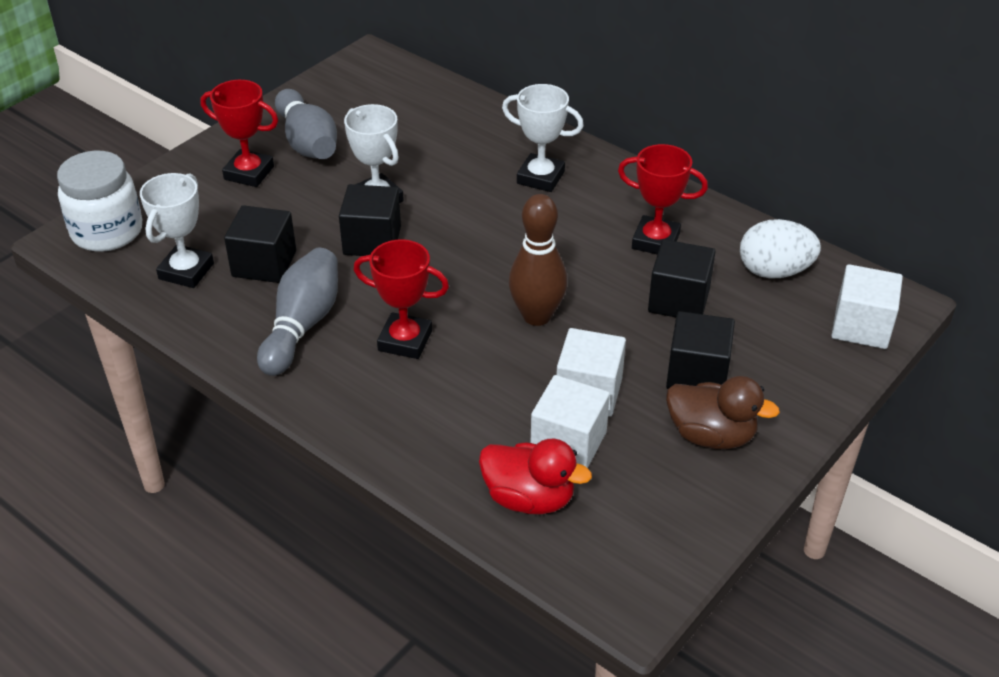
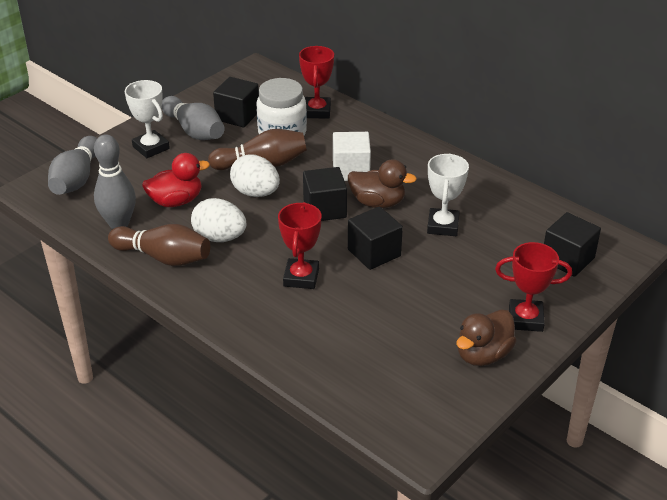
brown bowling pin: [508,194,568,326] = 1 -> [108,224,210,266] [208,129,307,170] = 2
brown duck: [666,376,780,450] = 1 -> [348,159,417,208] [456,309,517,366] = 2
grey bowling pin: [257,248,338,376] [275,89,337,159] = 2 -> [48,136,97,195] [94,134,136,229] [162,96,225,140] = 3
white cube: [531,375,610,468] [556,328,626,417] [831,264,903,349] = 3 -> [333,132,371,181] = 1
white egg: [740,219,821,279] = 1 -> [191,198,247,242] [230,154,280,197] = 2
white trophy: [140,173,214,288] [344,104,404,203] [502,84,584,192] = 3 -> [125,80,170,158] [427,154,469,236] = 2

